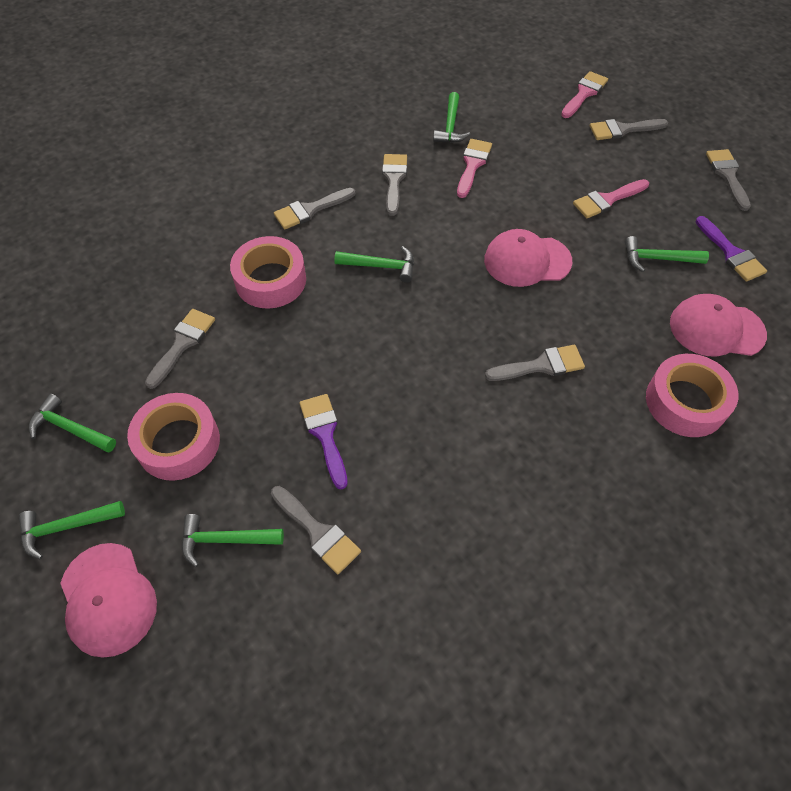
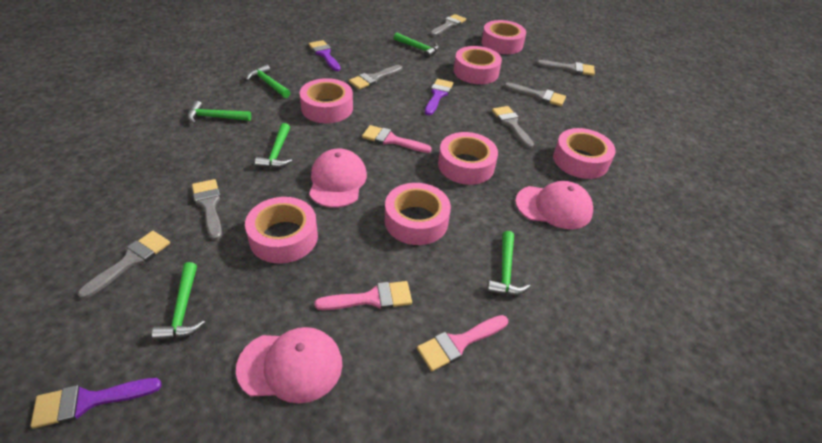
pink tape: [127,393,220,481] [230,236,306,309] [646,354,739,437] = 3 -> [245,197,318,264] [300,78,353,123] [385,183,451,245] [438,132,498,185] [454,46,502,84] [482,20,526,54] [553,128,616,179] = 7
purple brush: [300,394,348,490] [696,216,767,282] = 2 -> [30,378,162,429] [309,40,341,71] [425,79,453,115] = 3

